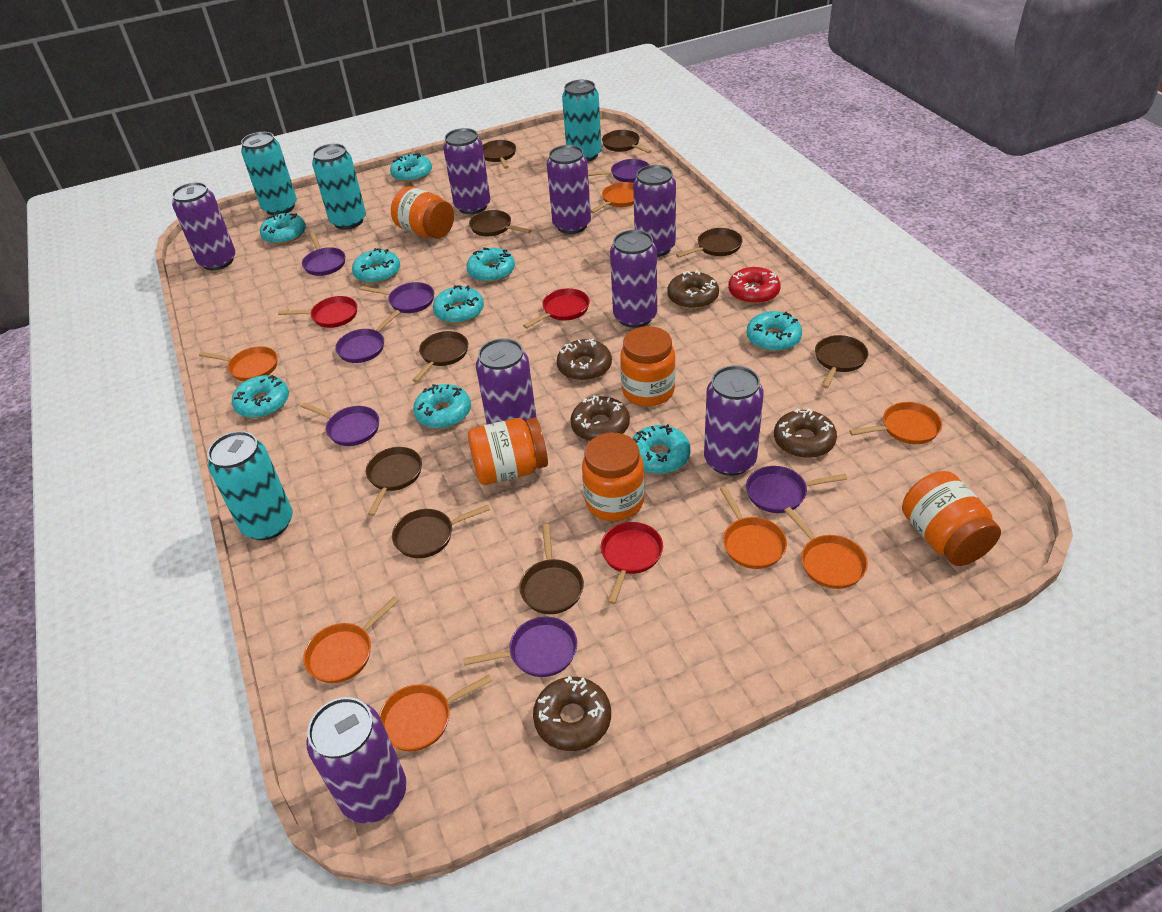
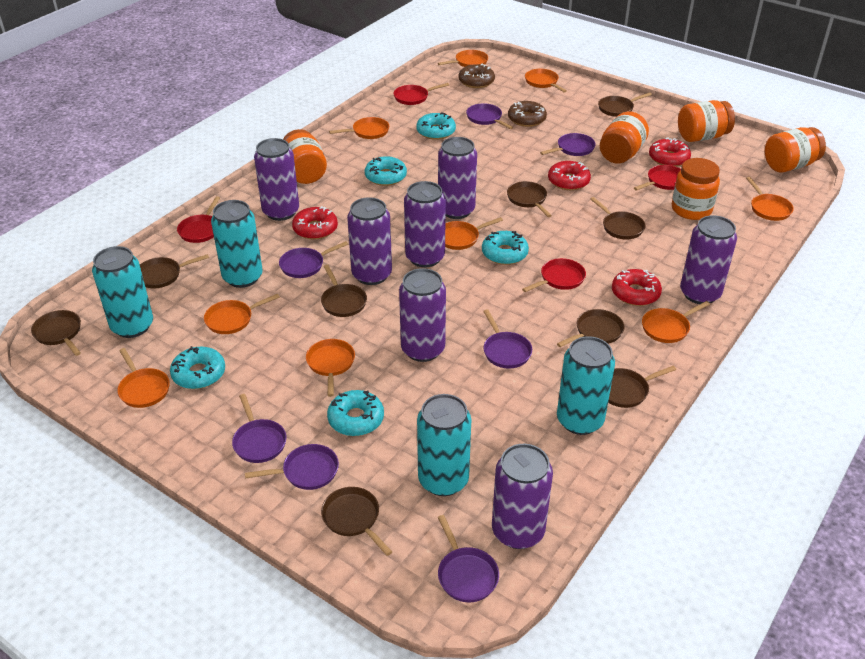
brown donut: [533,676,611,751] [557,338,612,381] [570,395,630,441] [667,270,719,309] [774,408,837,458] = 5 -> [458,64,495,88] [508,101,547,127] = 2
orange pan: [199,346,278,381] [303,596,399,683] [379,675,492,751] [591,182,634,213] [720,486,787,569] [784,507,868,589] [849,402,942,444] = 7 -> [117,348,170,408] [204,294,280,334] [306,339,355,397] [329,117,389,139] [438,50,488,67] [445,217,503,250] [525,69,567,93] [642,301,710,343] [746,177,794,221] = 9
purple can: [172,182,236,270] [306,697,407,823] [443,128,491,214] [476,338,537,424] [547,145,591,234] [610,230,657,328] [633,165,676,257] [704,365,764,476] = 8 -> [254,138,299,221] [347,197,392,285] [399,268,446,362] [404,181,446,267] [438,137,477,219] [492,444,553,549] [680,215,737,304] = 7
red donut: [728,267,781,304] = 1 -> [292,206,338,240] [548,161,591,190] [612,269,662,306] [649,137,691,167] = 4
red pan: [278,296,357,328] [523,288,590,328] [601,522,663,604] = 3 -> [177,196,220,243] [393,83,449,105] [522,258,586,292] [634,165,681,191] = 4
turquoise donut: [232,375,289,418] [260,212,306,244] [352,248,400,284] [390,153,432,182] [413,384,471,428] [433,285,484,323] [466,247,515,282] [632,424,691,474] [746,311,802,352] = 9 -> [170,346,225,389] [327,390,384,436] [365,156,407,186] [416,112,456,140] [482,231,529,265] = 5

